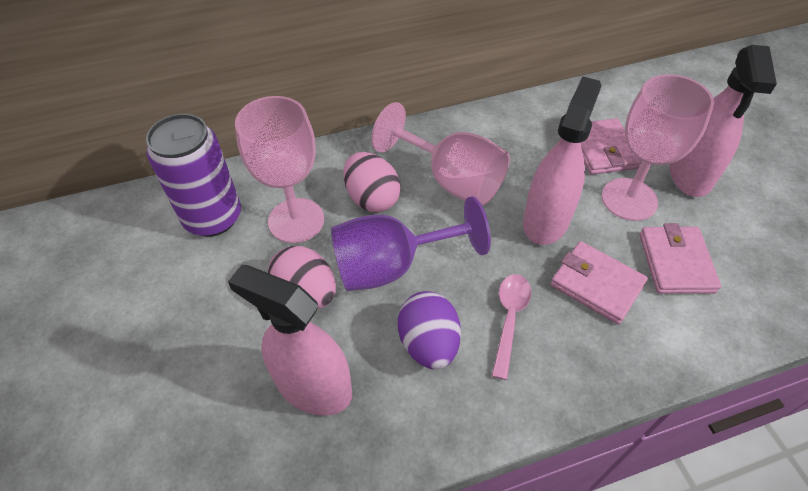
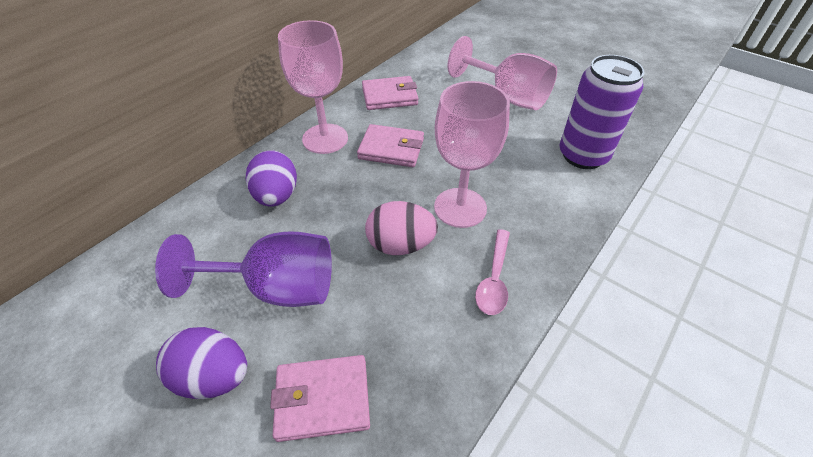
pink egg: [267,246,336,309] [344,152,401,212] = 2 -> [365,201,438,255] = 1
pink spray bottle: [228,265,352,416] [523,76,601,245] [670,45,777,197] = 3 -> none = 0
purple egg: [398,291,461,369] = 1 -> [156,327,247,399] [246,150,297,206] = 2

